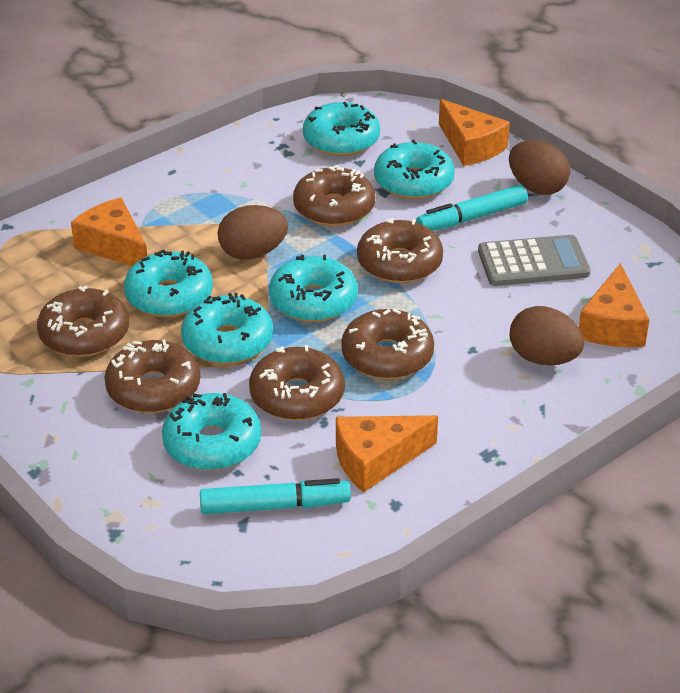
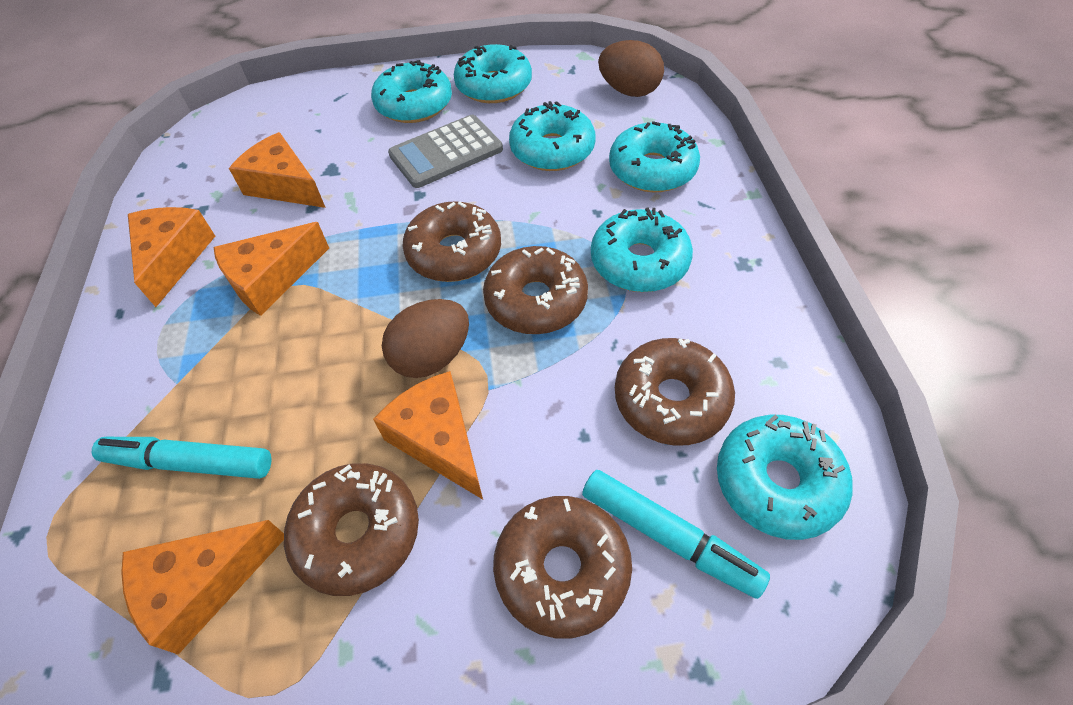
brown donut: [37,286,129,357] [104,340,200,413] [249,345,345,420] [293,165,375,226] [341,309,434,379] [357,218,443,283] = 6 -> [284,463,419,596] [402,201,501,282] [483,246,588,334] [493,496,632,638] [615,338,735,445] = 5
brown egg: [218,205,288,260] [509,140,570,195] [510,306,584,366] = 3 -> [382,299,469,378] [598,40,664,97] = 2
orange cheese: [71,198,147,266] [336,415,438,493] [439,99,510,166] [579,263,650,347] = 4 -> [121,520,284,654] [128,207,215,307] [213,222,329,316] [229,132,326,208] [373,371,483,499] = 5

